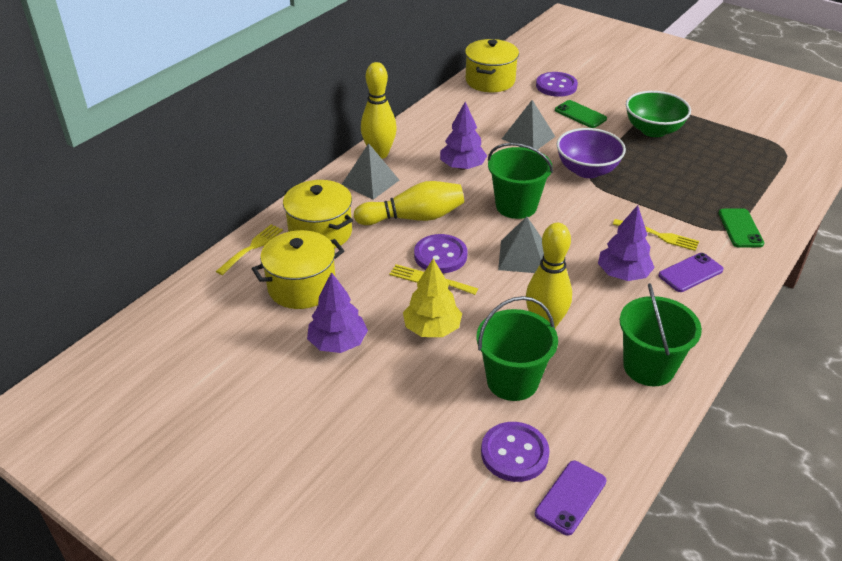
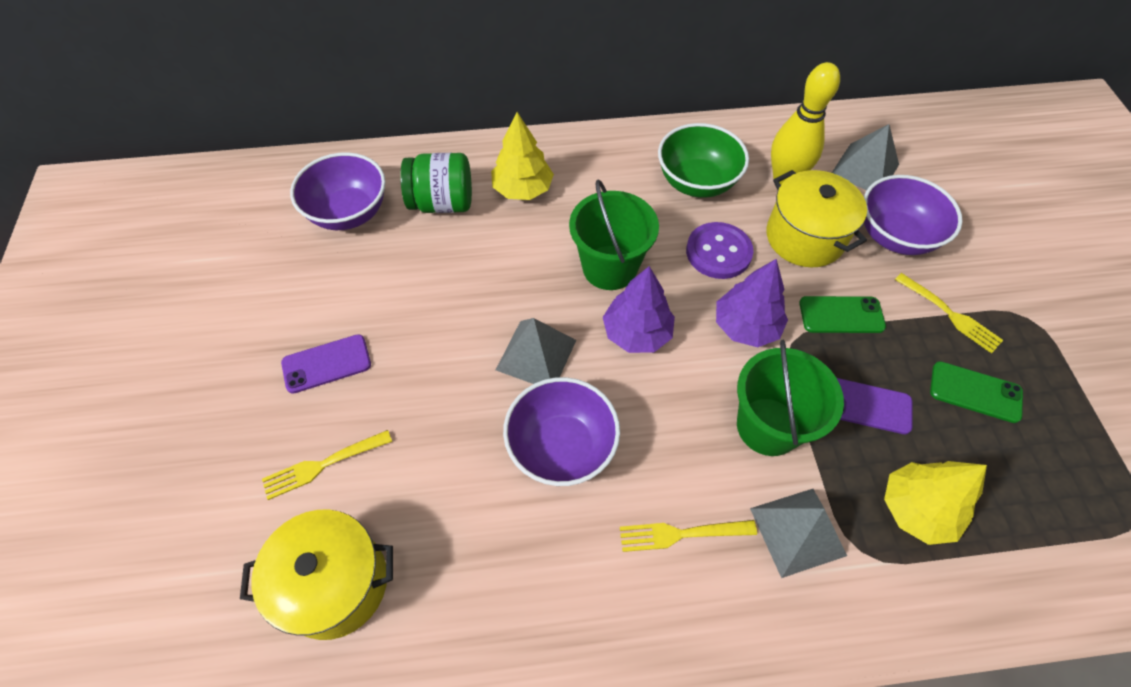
green bucket: [476,296,558,401] [488,143,553,219] [620,283,702,386] = 3 -> [569,179,659,290] [737,340,844,456] = 2
green jar: none = 0 -> [400,153,472,213] = 1
purple bowl: [557,128,626,178] = 1 -> [290,152,386,230] [503,377,620,486] [864,175,963,255] = 3
purple button: [414,234,467,273] [481,422,550,482] [536,72,578,97] = 3 -> [686,222,753,279] = 1
purple tree: [307,272,368,353] [440,102,487,170] [598,205,655,281] = 3 -> [603,266,675,353] [716,259,788,347] = 2
yellow bowling pin: [354,181,464,225] [361,62,397,159] [526,223,572,328] = 3 -> [771,62,840,185] = 1
yellow pot: [252,230,344,309] [283,180,353,248] [465,39,519,92] = 3 -> [240,509,393,640] [766,170,867,267] = 2
yellow tree: [403,259,462,337] = 1 -> [491,112,554,200] [884,461,987,545] = 2

